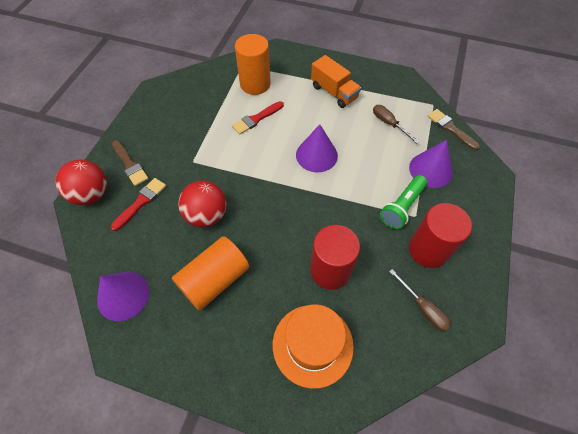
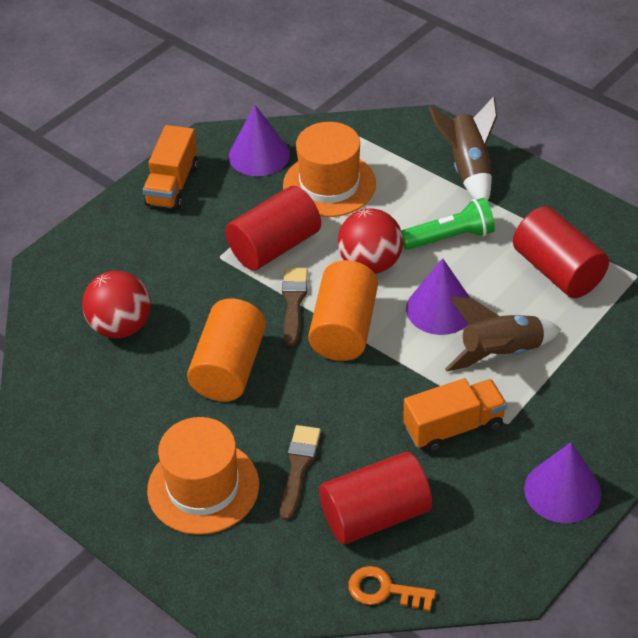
brown rocket: none = 0 -> [429,96,497,202] [445,297,561,371] = 2
brown screwdriver: [373,105,420,143] [389,269,451,331] = 2 -> none = 0
orange hat: [273,304,354,389] = 1 -> [147,417,259,535] [283,122,376,217] = 2
orange key: none = 0 -> [349,566,436,612] = 1
orange truck: [311,55,361,108] = 1 -> [143,125,198,210] [403,378,507,452] = 2
red brush: [111,178,166,231] [232,101,284,134] = 2 -> none = 0
red cylinder: [310,225,360,290] [409,203,472,268] = 2 -> [225,186,321,270] [319,452,432,544] [513,206,609,298] = 3

